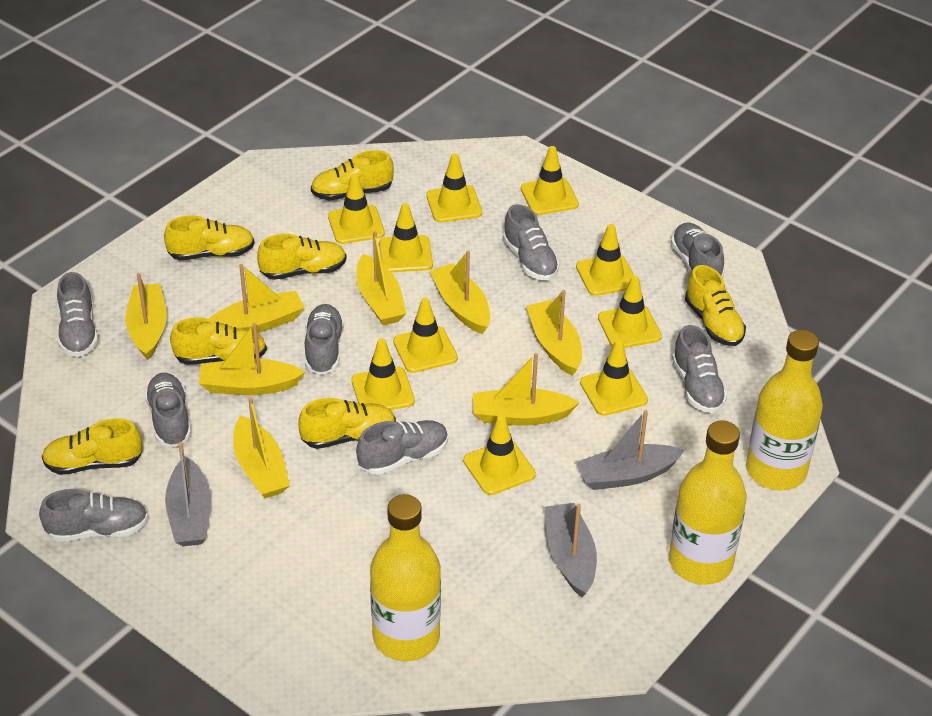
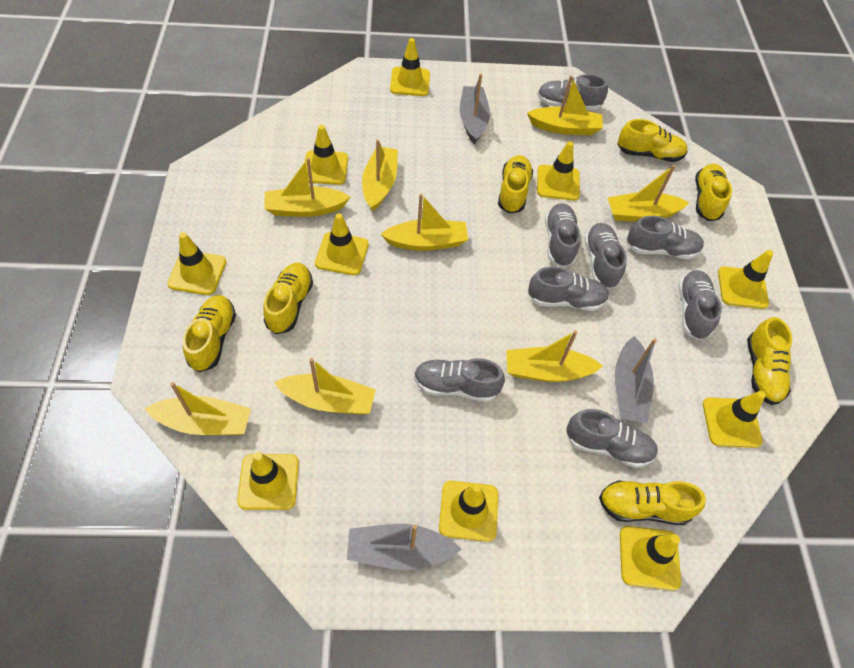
yellow bottle: [370,494,441,661] [669,420,747,585] [746,330,823,490] = 3 -> none = 0

